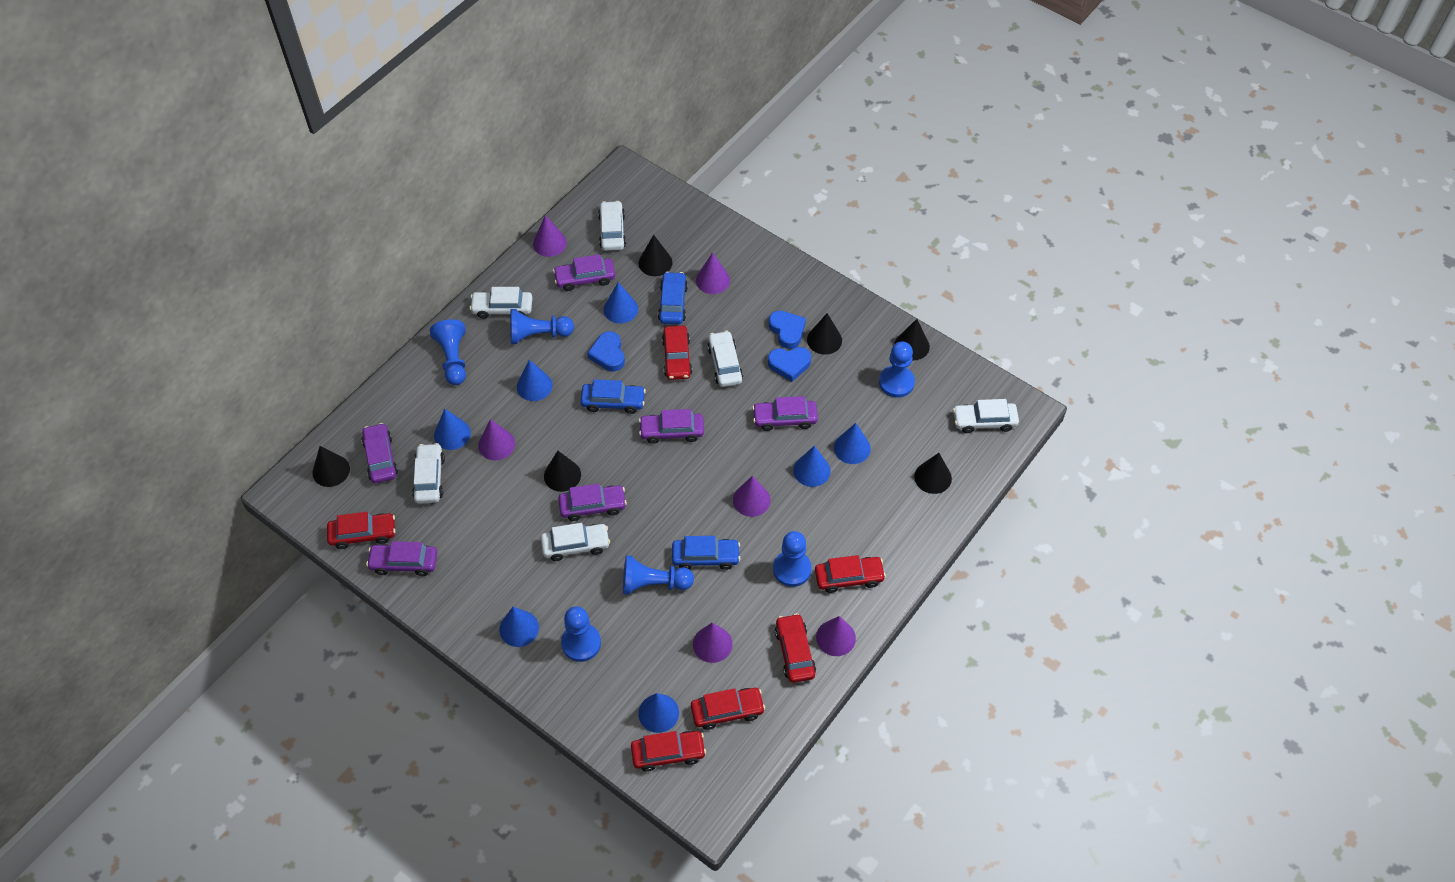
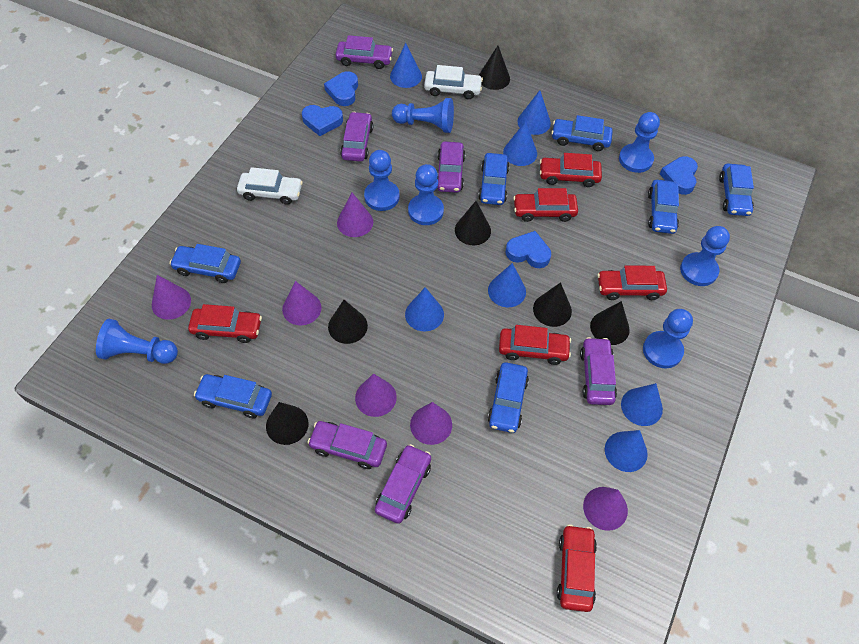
blue car: [580,379,646,414] [658,272,688,324] [672,536,741,570] = 3 -> [169,244,241,283] [194,374,272,418] [478,153,510,205] [488,362,529,433] [551,115,613,151] [648,180,679,234] [719,164,754,216] = 7
blue heart: [587,331,625,371] [768,347,811,382] [769,311,806,349] = 3 -> [302,105,343,136] [324,71,358,106] [505,231,551,268] [660,156,698,195] = 4
blue pawn: [430,319,466,385] [510,309,574,344] [561,606,601,662] [623,555,694,594] [773,531,812,587] [879,342,915,398] = 6 -> [96,319,178,364] [364,150,400,211] [392,98,454,133] [408,164,444,225] [619,112,660,173] [643,309,693,369] [680,226,730,286] = 7
white car: [412,443,445,504] [469,287,532,319] [541,523,610,561] [598,201,626,251] [707,331,743,387] [953,399,1019,433] = 6 -> [237,167,303,205] [424,65,483,99] = 2

